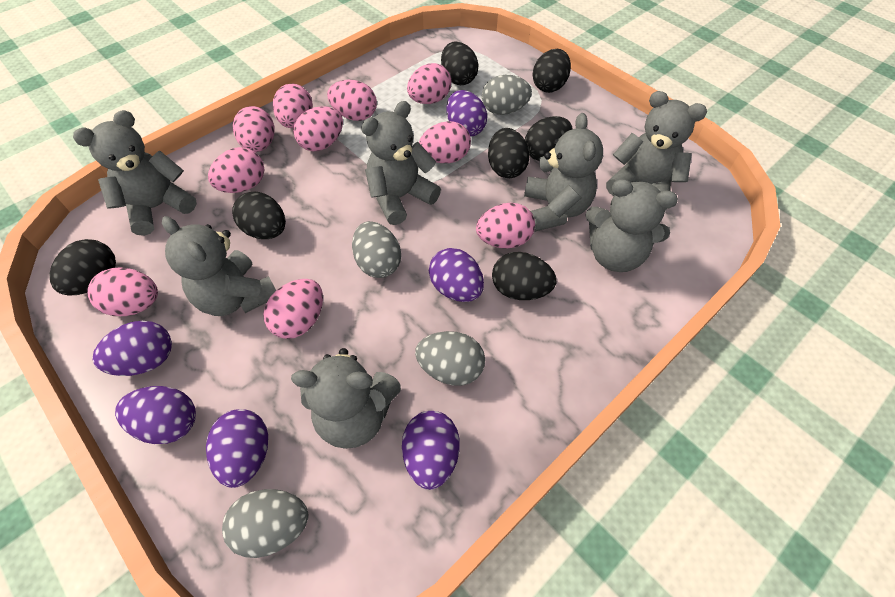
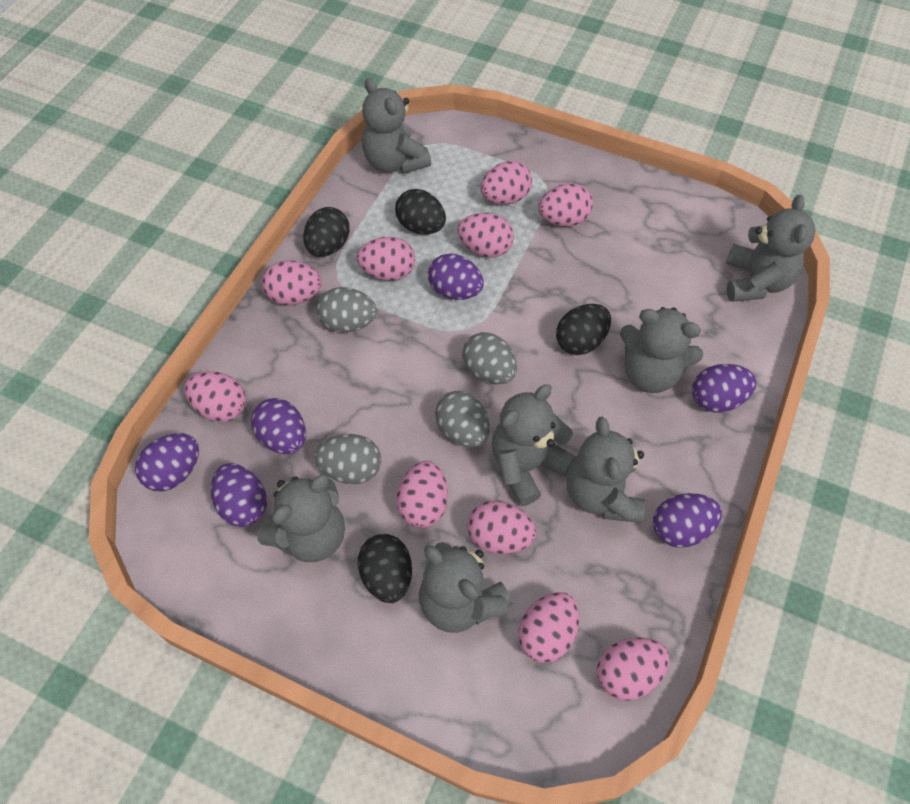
black egg: [50,239,116,296] [232,191,286,239] [441,41,478,85] [488,128,530,178] [492,252,556,300] [525,116,573,161] [533,49,571,93] = 7 -> [303,207,350,257] [358,534,412,603] [395,189,446,234] [556,304,611,355] = 4

